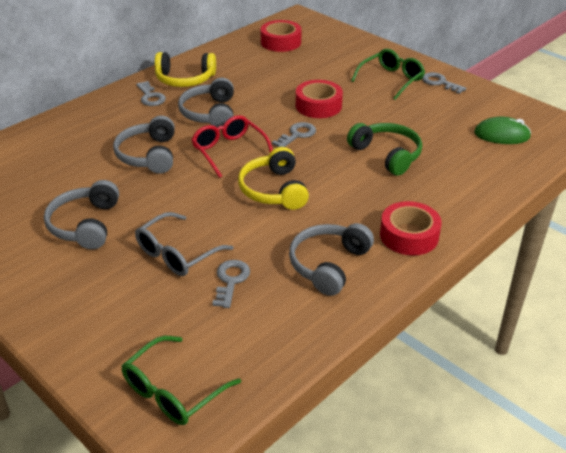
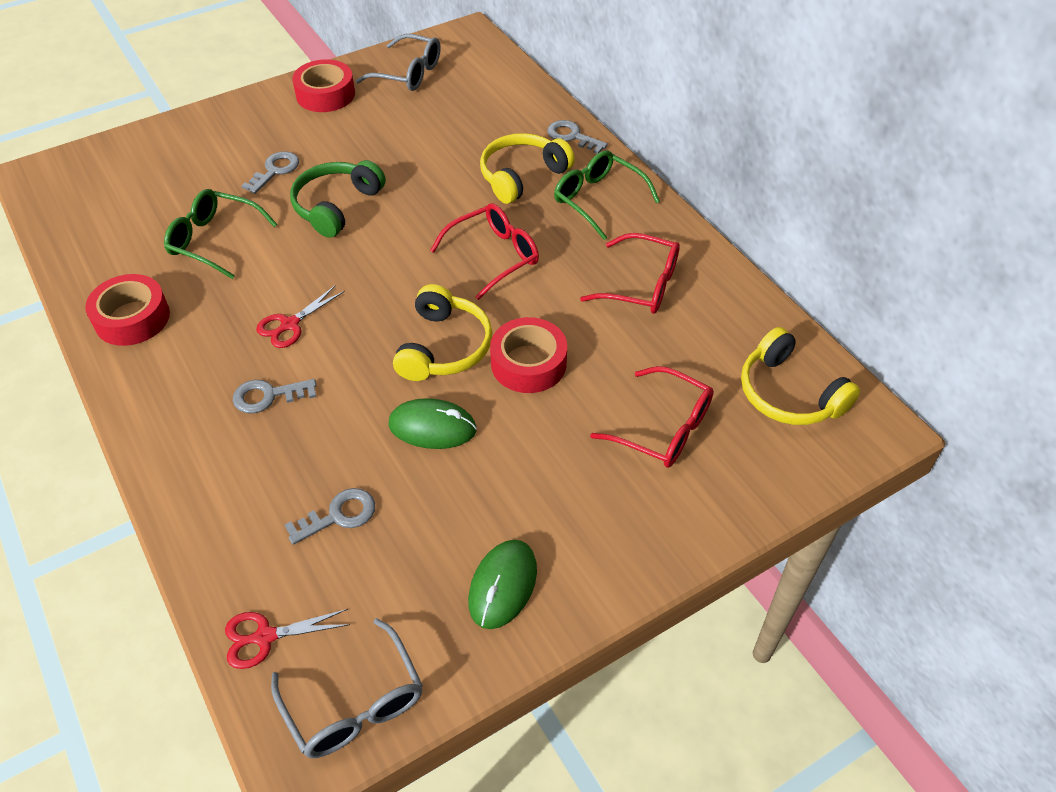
green mouse: [474,117,531,144] = 1 -> [389,398,477,449] [468,540,537,629] = 2
grey glasses: [135,212,234,276] = 1 -> [271,618,423,758] [356,34,441,91] = 2
grey headphones: [44,180,119,249] [113,116,175,174] [178,78,234,128] [289,223,374,296] = 4 -> none = 0
red glasses: [192,115,273,178] = 1 -> [430,203,539,300] [580,233,680,314] [590,366,714,468] = 3
red scissors: none = 0 -> [225,609,350,669] [256,285,345,348] = 2
yellow headphones: [155,52,216,87] [238,147,309,210] = 2 -> [393,284,493,381] [480,133,575,204] [741,327,860,425] = 3

